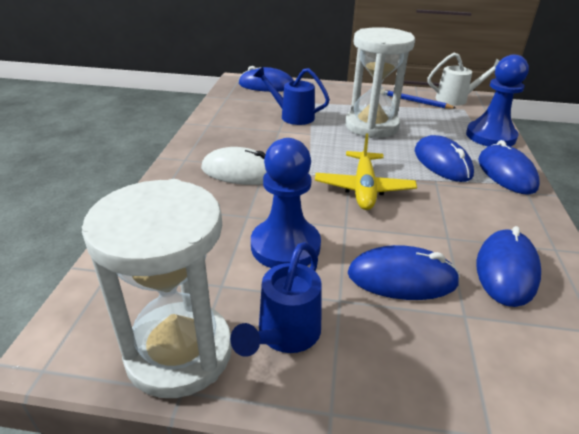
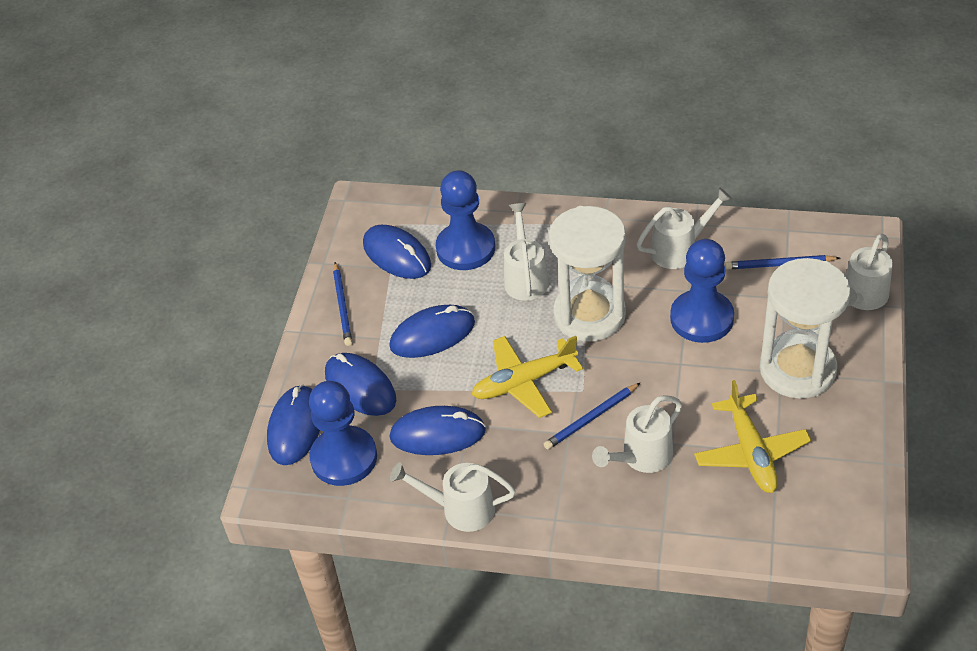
blue pawn: [251,138,321,268] [466,54,529,147] = 2 -> [309,381,377,486] [436,170,495,270] [670,239,734,343] = 3
blue pencil: [383,89,456,109] = 1 -> [333,262,352,346] [544,383,640,450] [725,255,840,270] = 3
blue watering can: [230,242,322,357] [254,67,330,125] = 2 -> none = 0
white mouse: [201,147,266,185] = 1 -> none = 0
white watering can: [428,53,499,106] = 1 -> [390,462,516,532] [504,203,549,301] [592,395,682,473] [636,187,733,269] [846,234,893,310] = 5
yellow plane: [315,134,417,210] = 1 -> [472,336,583,418] [694,380,811,493] = 2

